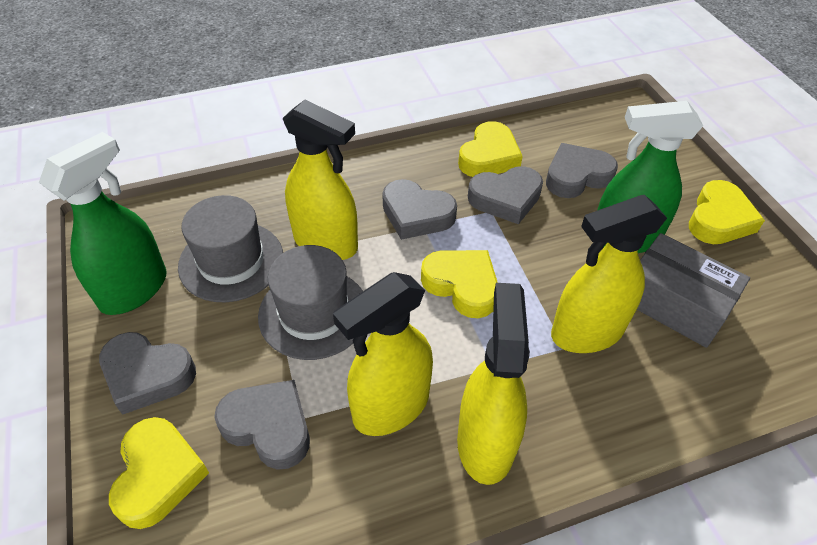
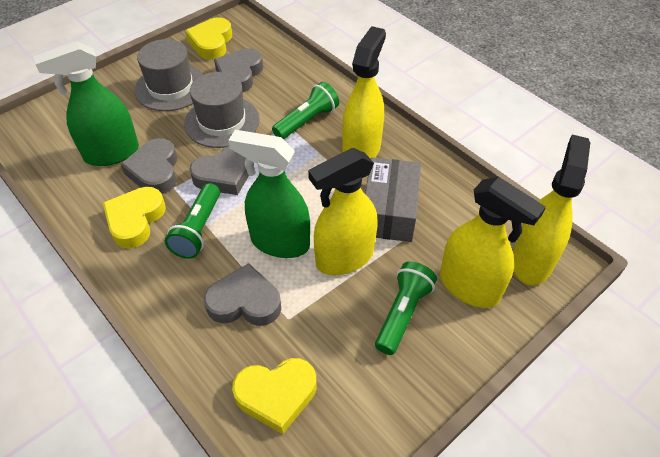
green flashlight: none = 0 -> [165,183,220,259] [272,82,339,139] [375,261,437,355] = 3
grey heart: [99,332,196,415] [214,380,310,470] [382,179,457,240] [468,166,543,224] [546,143,618,198] = 5 -> [121,138,177,194] [189,146,254,195] [204,263,281,326] [214,48,263,92] = 4
yellow heart: [109,417,209,529] [421,250,498,318] [458,121,523,177] [689,180,765,244] = 4 -> [103,187,166,249] [185,17,232,60] [232,358,316,434] = 3

